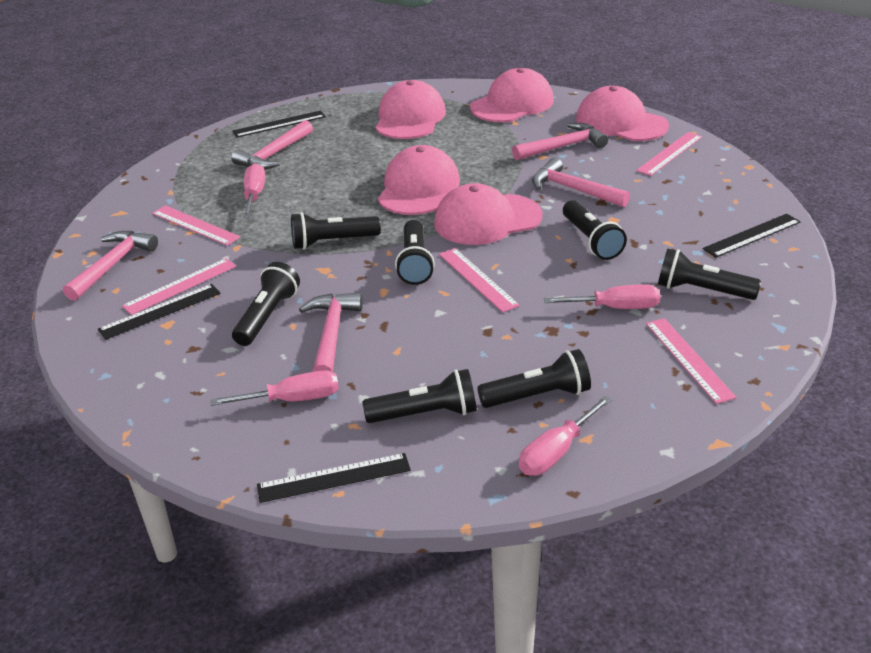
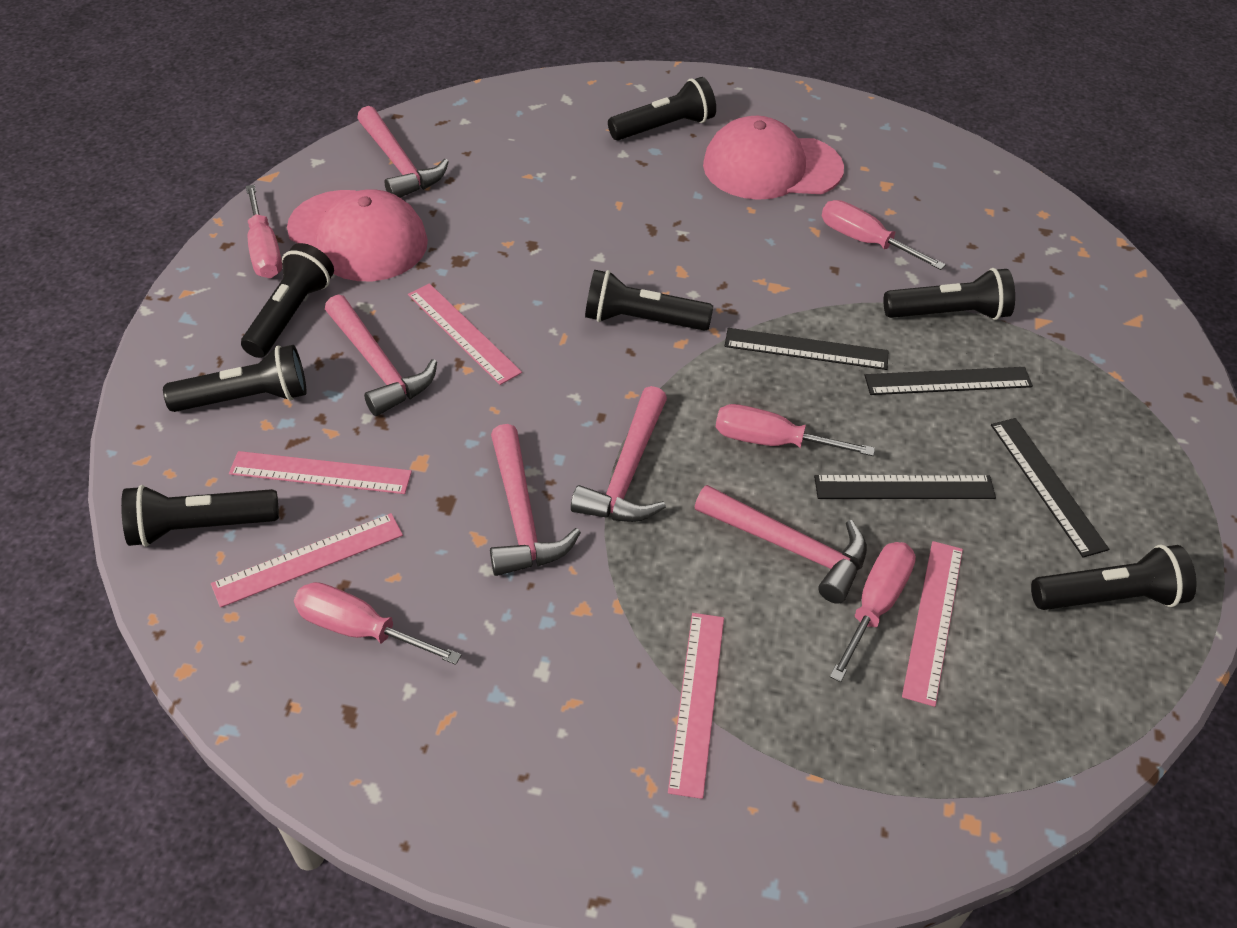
pink cap: [376,80,446,139] [378,145,460,215] [434,183,542,245] [470,68,554,122] [576,86,669,141] = 5 -> [287,189,428,281] [703,116,844,200] = 2
pink screwdriver: [210,370,339,406] [243,163,265,218] [519,396,612,476] [544,284,660,309] = 4 -> [246,185,282,278] [294,582,461,665] [716,404,875,456] [822,200,946,270] [830,542,916,682] = 5

